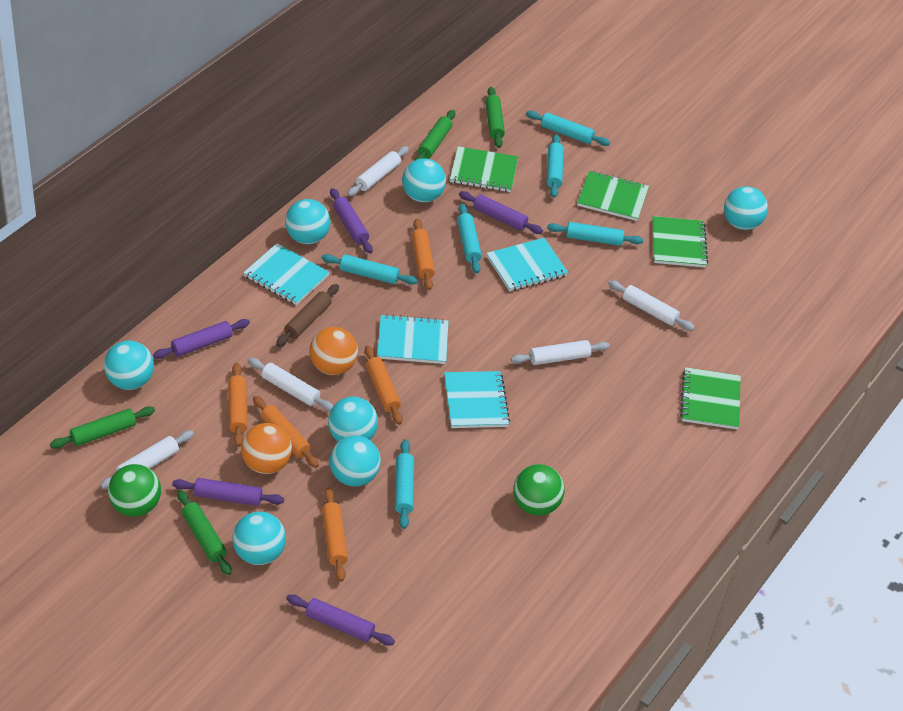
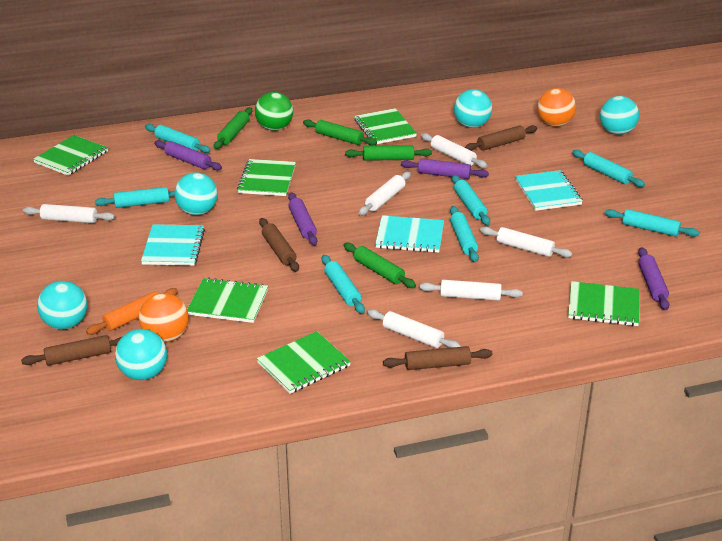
brown rolling pin: [276,284,339,347] = 1 -> [21,335,123,366] [259,218,299,272] [383,346,492,370] [465,125,537,151] = 4
green ball: [108,464,161,517] [513,464,565,516] = 2 -> [255,92,293,131] = 1
green notebook: [450,146,518,192] [577,171,649,221] [652,216,708,268] [680,367,741,430] = 4 -> [33,135,108,176] [187,278,268,323] [237,159,296,196] [257,331,351,394] [354,108,417,144] [568,281,640,326] = 6
orange rolling pin: [228,363,247,447] [253,396,319,468] [322,488,348,582] [364,346,403,425] [412,219,435,290] = 5 -> [86,288,178,335] = 1
purple rolling pin: [153,319,250,359] [172,478,284,506] [286,595,395,646] [330,188,373,254] [459,191,543,234] = 5 -> [154,140,222,170] [288,192,317,245] [401,158,489,179] [638,247,669,310] = 4
turquoise ball: [104,341,154,390] [232,512,286,565] [285,199,330,244] [328,397,378,442] [330,436,381,487] [402,158,446,203] [724,186,768,230] = 7 -> [37,281,87,329] [115,329,167,380] [175,172,218,215] [454,89,492,128] [600,96,639,135] = 5
turquoise notebook: [243,243,330,305] [377,314,449,364] [444,371,510,428] [486,238,568,291] = 4 -> [141,224,205,266] [375,215,444,253] [515,170,583,211] = 3
turquoise rolling pin: [322,254,418,285] [395,439,414,529] [457,203,482,273] [526,111,610,146] [547,134,564,198] [547,222,643,246] = 6 -> [95,187,175,208] [145,124,211,153] [322,255,365,314] [450,206,479,262] [452,175,490,225] [572,150,645,187] [605,209,700,237] = 7
white rolling pin: [100,430,194,489] [248,358,333,411] [347,146,409,196] [511,340,610,365] [608,280,695,331] = 5 -> [23,204,115,223] [359,171,411,215] [367,309,461,348] [420,280,523,301] [421,133,488,168] [480,227,573,258] = 6

